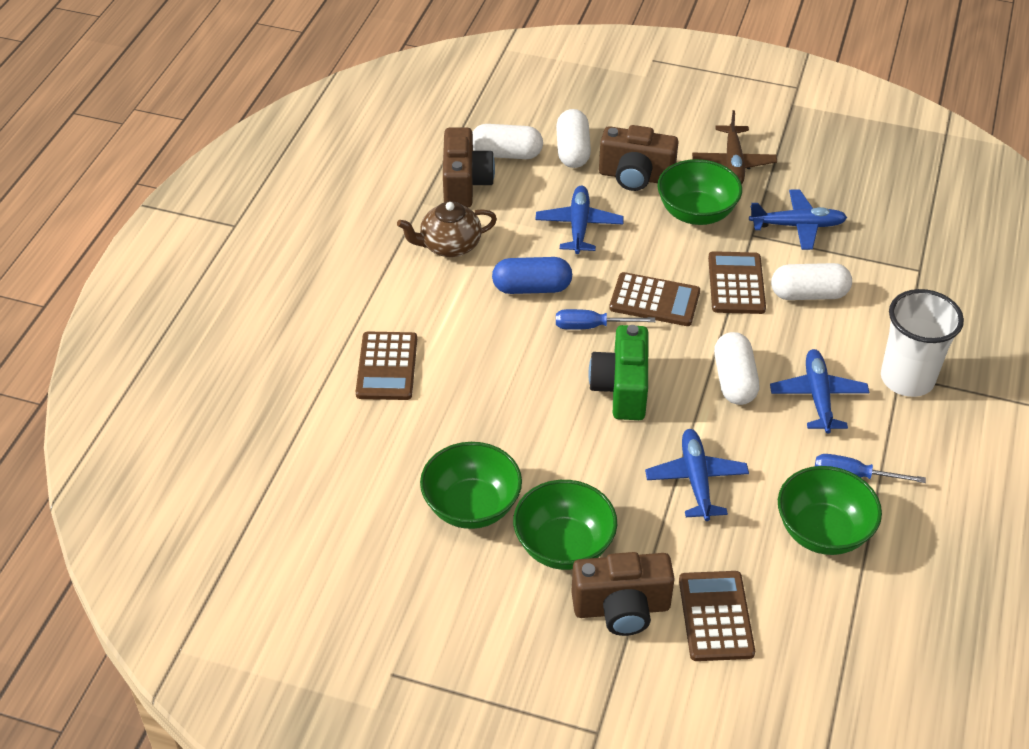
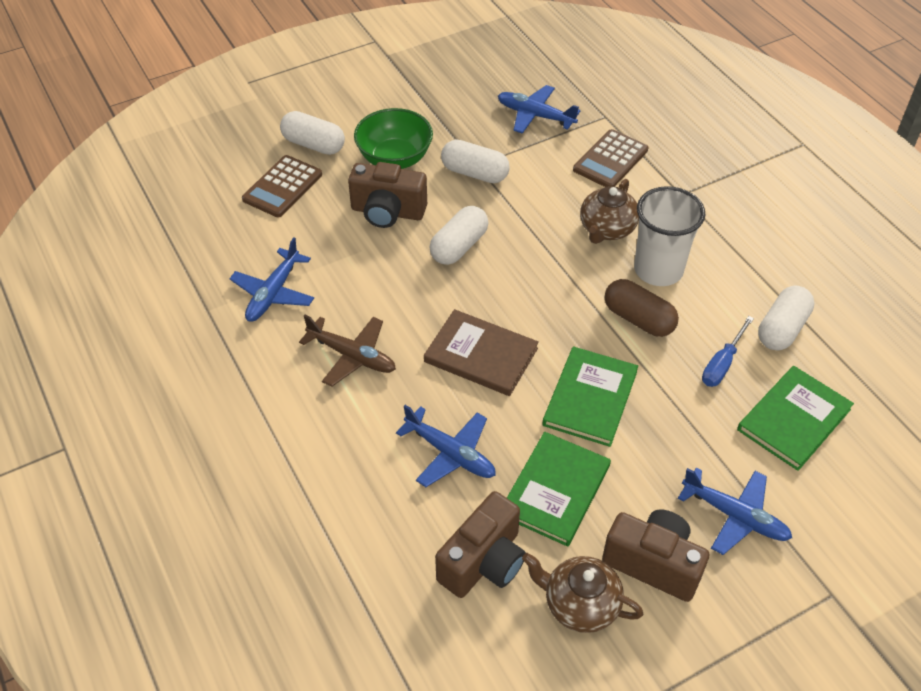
blue capsule: [492,257,572,294] = 1 -> none = 0
blue screwdriver: [556,309,656,330] [815,454,926,483] = 2 -> [702,316,754,387] = 1
brown book: none = 0 -> [424,309,539,396] = 1
brown calculator: [356,332,417,400] [609,272,700,326] [679,571,755,661] [708,251,766,314] = 4 -> [242,155,322,217] [573,129,648,187] = 2
brown capsule: none = 0 -> [605,279,679,337] = 1
brown teapot: [397,201,497,257] = 1 -> [522,553,643,633] [580,179,639,244] = 2
green book: none = 0 -> [507,432,611,547] [542,346,638,447] [737,366,854,471] = 3
green bowl: [420,442,522,529] [513,480,617,570] [657,159,742,225] [778,466,882,555] = 4 -> [354,108,433,169] = 1
green camera: [589,325,648,420] = 1 -> none = 0

